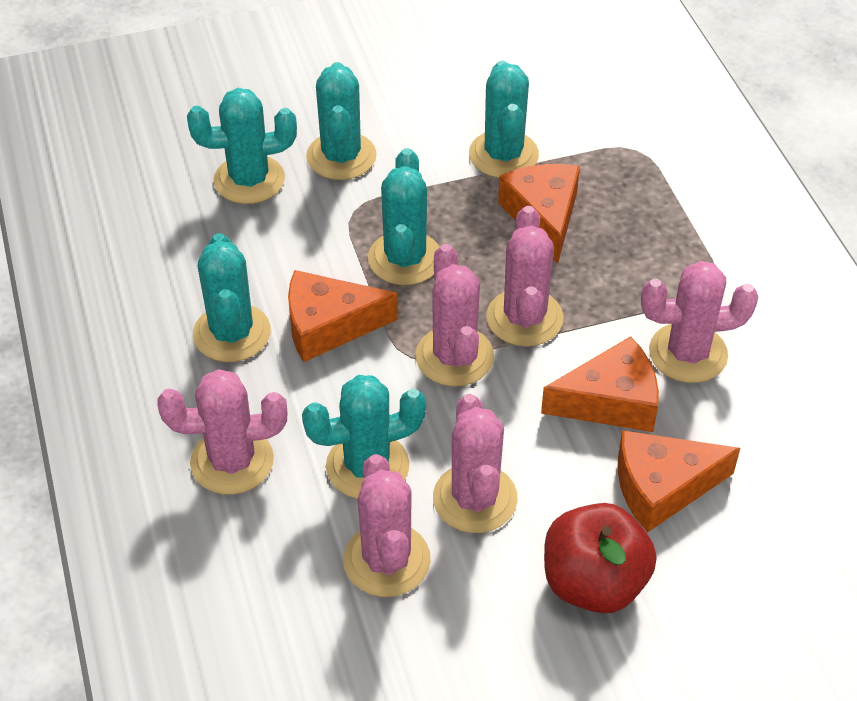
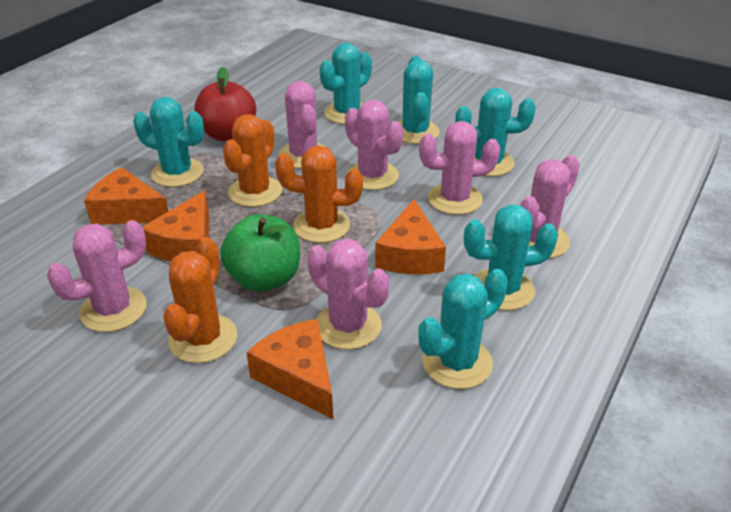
green apple: none = 0 -> [220,214,300,292] = 1
orange cactus: none = 0 -> [163,237,237,363] [223,114,282,207] [275,145,363,243] = 3

